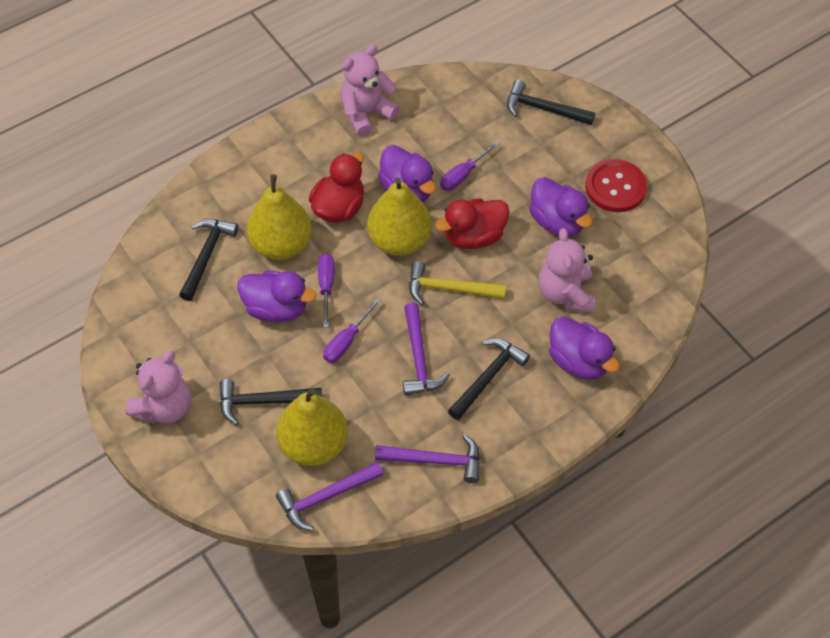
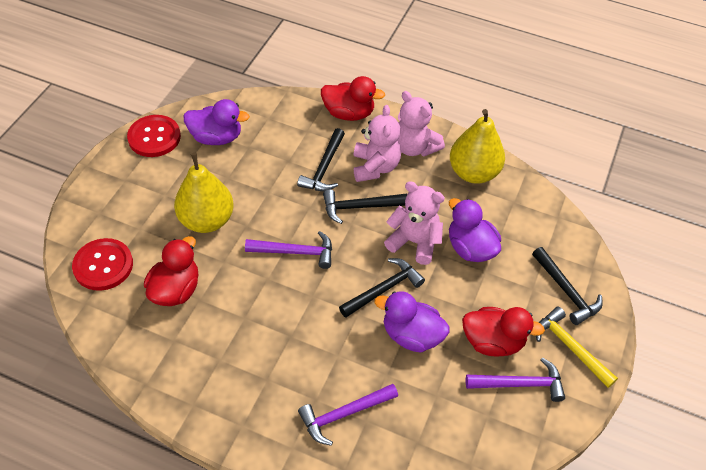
purple duck: [237,271,316,322] [378,145,436,202] [529,177,592,237] [549,317,620,380] = 4 -> [183,99,250,145] [374,291,450,352] [449,198,501,262] = 3
purple screwdriver: [318,253,334,328] [323,298,381,363] [440,141,500,191] = 3 -> none = 0
red button: [585,159,647,212] = 1 -> [72,238,133,291] [127,115,181,157] = 2
red duck: [309,152,364,223] [435,199,510,249] = 2 -> [144,236,198,306] [321,76,385,121] [462,307,545,356] = 3
yellow pear: [246,174,312,260] [276,388,348,466] [367,178,432,256] = 3 -> [174,153,234,233] [450,109,505,183] = 2

